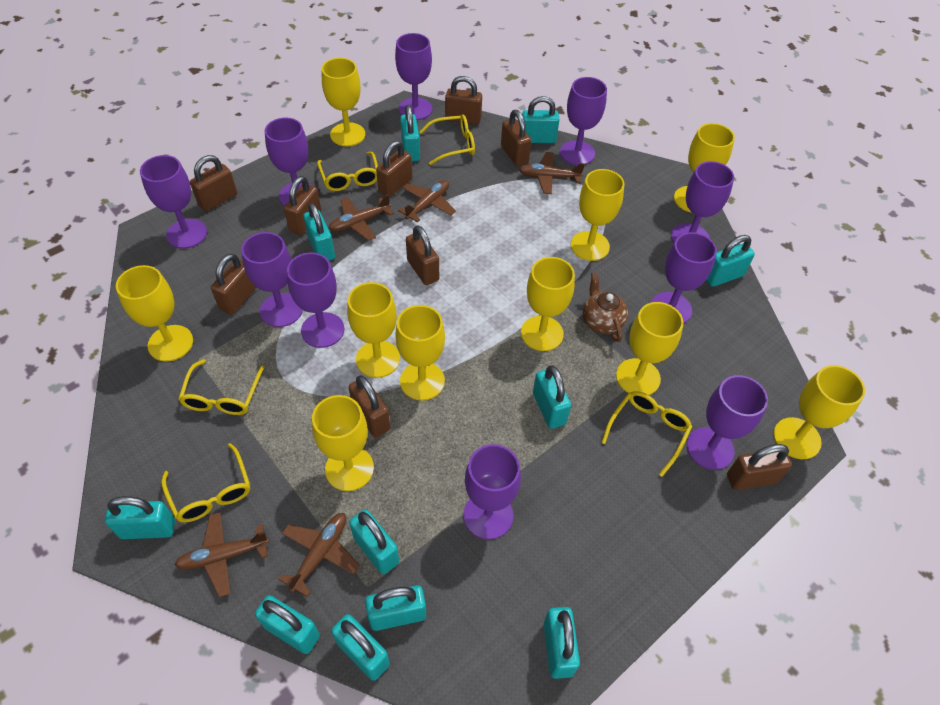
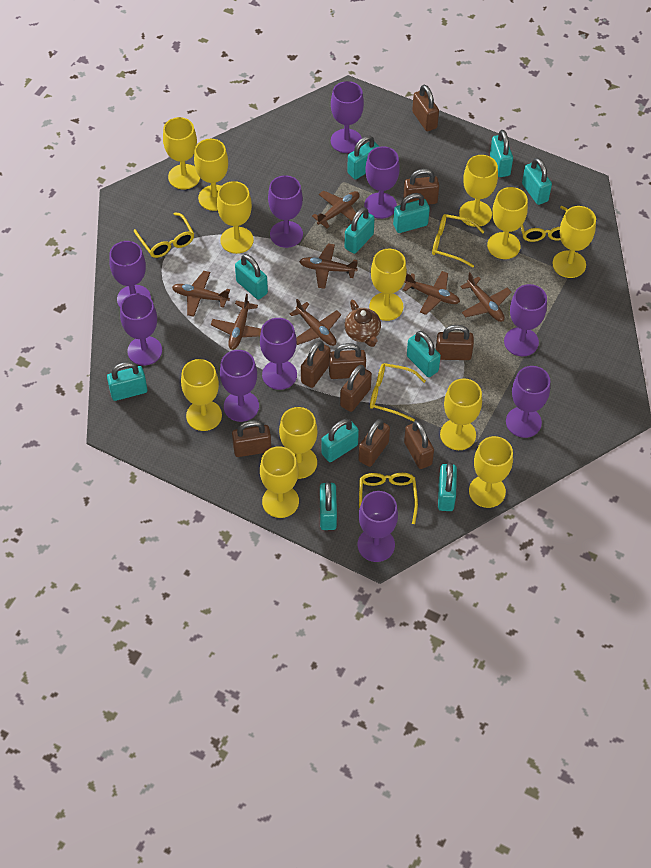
brown plane: [174,512,269,597] [278,513,360,597] [328,194,394,241] [398,180,456,222] [519,152,585,194] = 5 -> [172,271,230,317] [211,294,261,350] [289,299,341,346] [299,243,358,289] [312,190,360,228] [403,271,460,315] [460,272,512,322] = 7
yellow goblet: [116,265,193,362] [312,395,374,491] [322,58,365,147] [347,282,400,378] [395,305,445,400] [521,257,575,351] [571,169,624,261] [616,302,684,395] [674,123,735,213] [773,365,865,459] = 10 -> [163,117,200,189] [181,359,222,431] [194,139,228,211] [217,181,254,254] [260,446,299,518] [279,407,317,479] [369,249,407,321] [440,378,482,450] [459,155,498,227] [469,436,513,508] [487,187,528,259] [552,206,596,278] = 12

